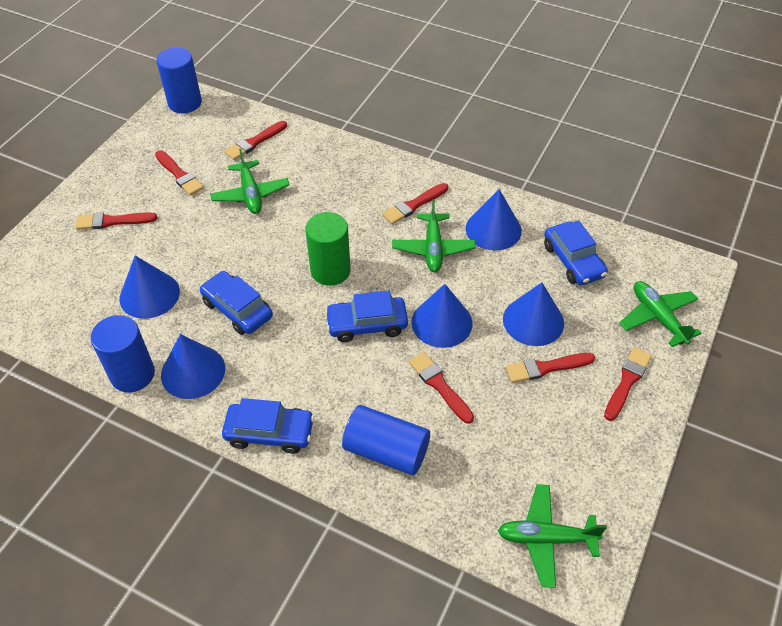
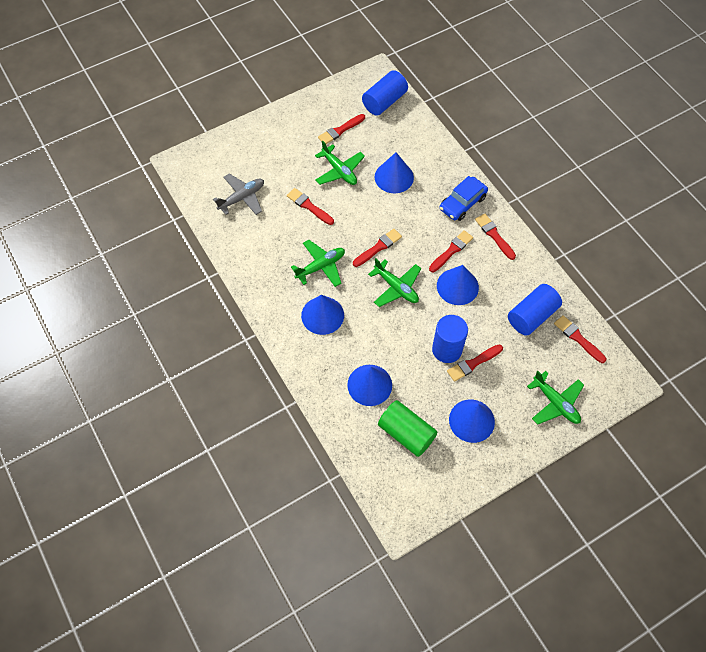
blue car: [200,271,273,335] [222,398,315,454] [325,291,408,342] [544,220,608,285] = 4 -> [439,176,488,221] = 1
grey plane: none = 0 -> [213,174,264,215] = 1

